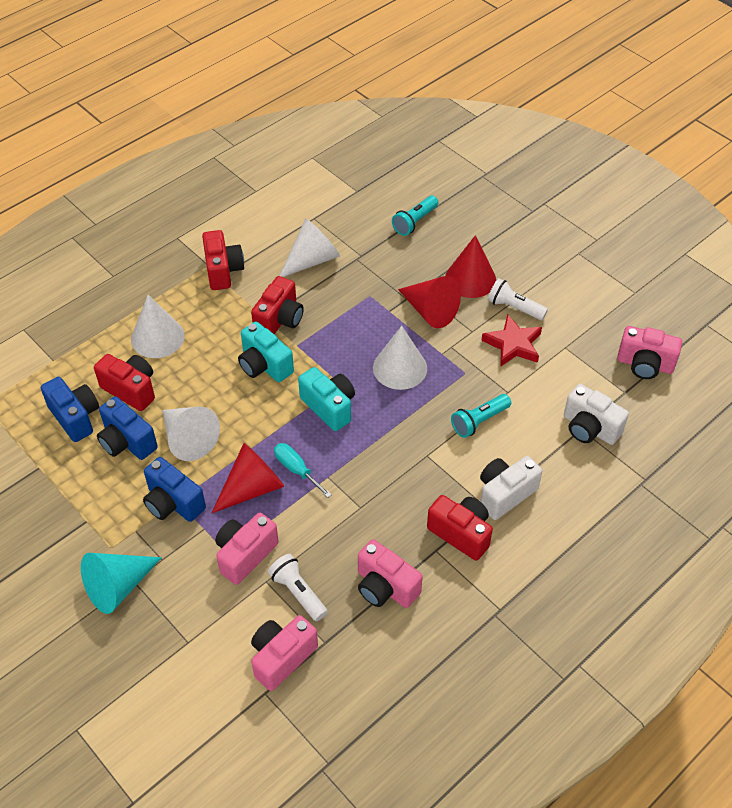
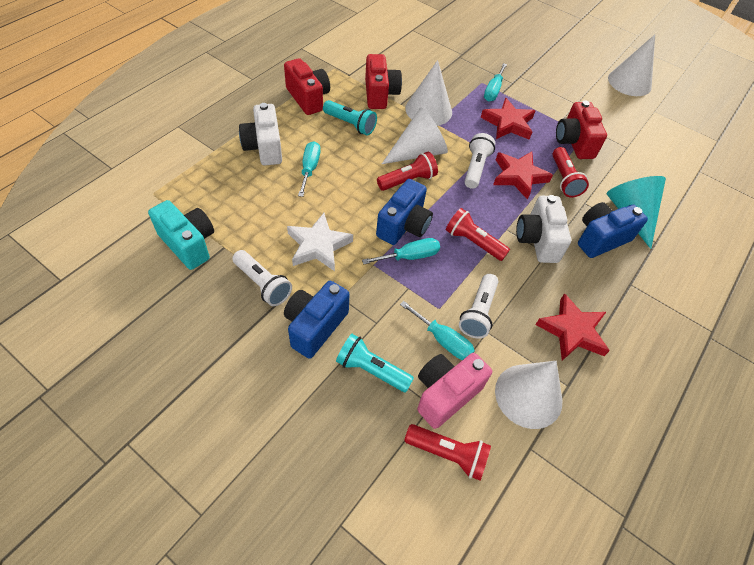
pink camera: [215,513,279,585] [251,615,318,691] [358,539,423,608] [617,326,682,379] = 4 -> [417,353,492,429] = 1
red camera: [94,354,155,411] [202,230,244,290] [251,276,304,334] [427,495,493,561] = 4 -> [284,58,330,115] [365,54,402,109] [556,100,607,159] = 3
red cone: [212,443,284,513] [398,276,461,328] [445,235,496,298] = 3 -> none = 0
red flashlight: none = 0 -> [377,152,438,191] [404,424,491,481] [446,208,510,261] [552,147,589,198] = 4
red star: [481,314,542,367] = 1 -> [480,98,535,140] [493,151,553,200] [535,293,610,361] = 3
turquoise camera: [238,321,294,382] [298,367,355,431] = 2 -> [148,200,214,270] = 1
turquoise screwdriver: [274,443,332,498] = 1 -> [298,141,320,197] [362,238,440,264] [400,301,475,360] [484,63,507,102] = 4
white flashlight: [268,554,328,621] [488,278,548,320] = 2 -> [232,250,292,306] [459,274,498,338] [465,133,495,189] = 3
white star: none = 0 -> [287,213,353,271] = 1

